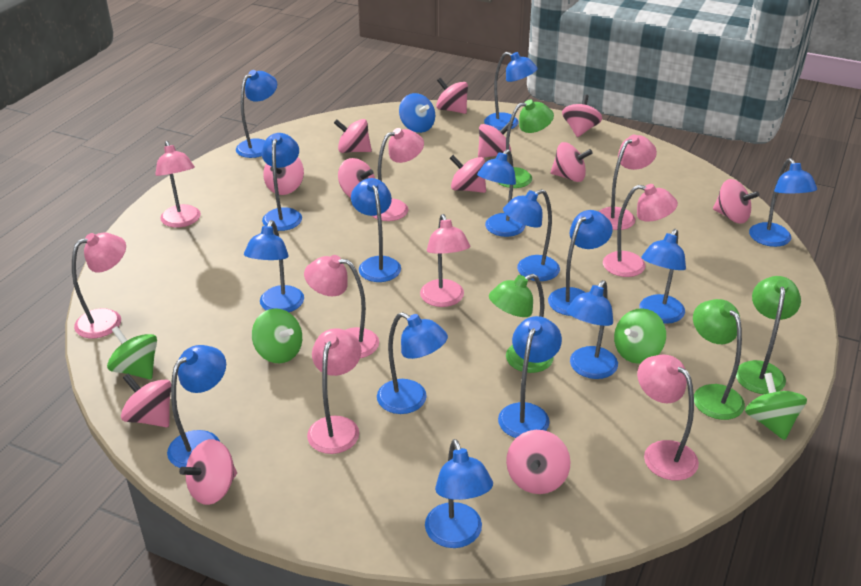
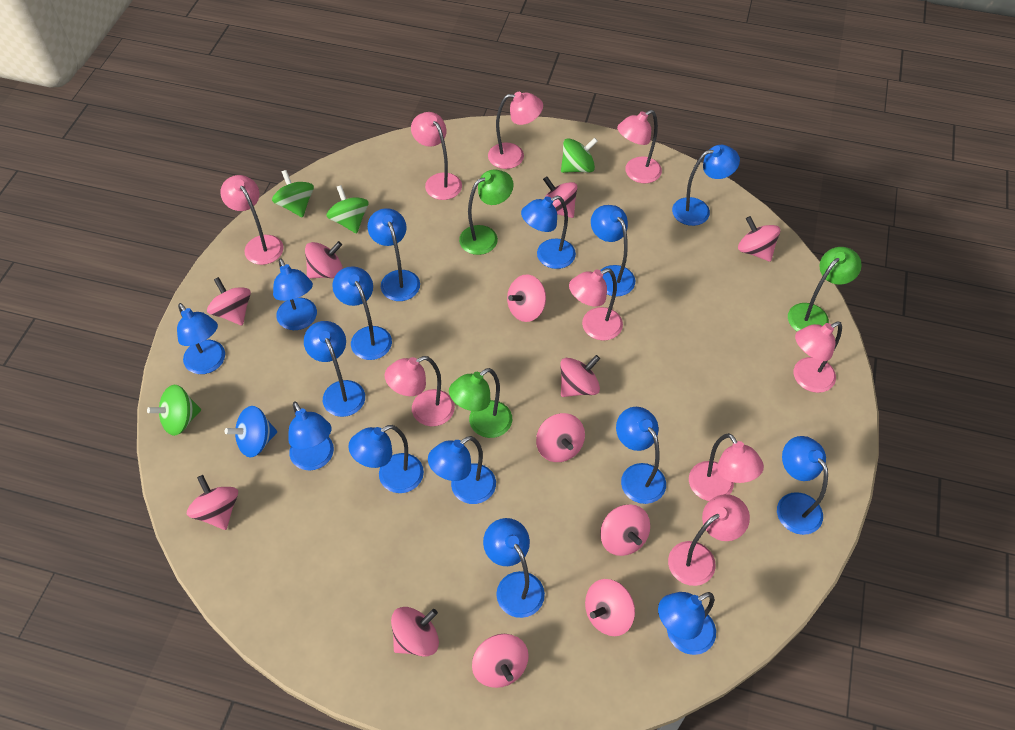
green lamp: [489,274,554,373] [498,100,554,188] [693,299,745,420] [736,276,801,394] = 4 -> [449,368,512,438] [459,169,514,255] [788,247,862,332] = 3

